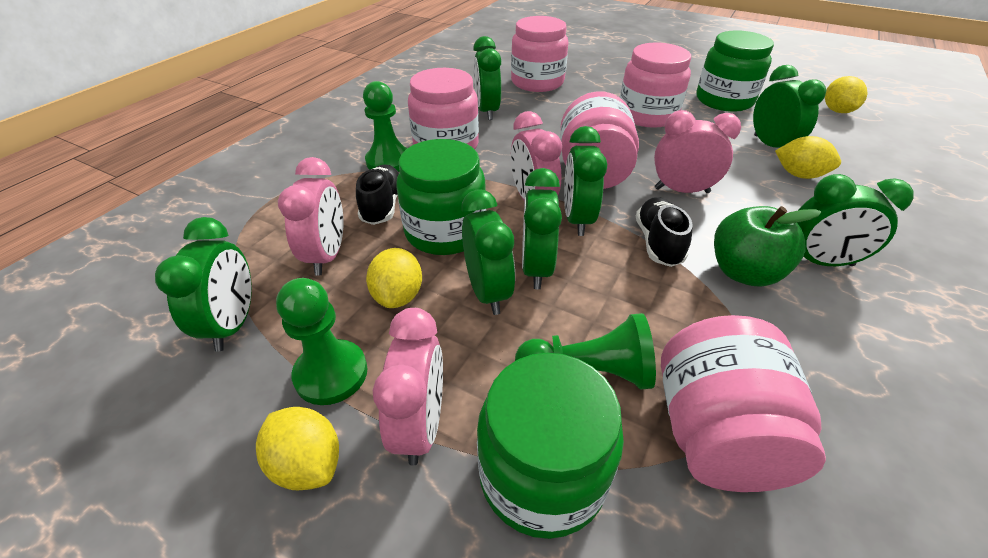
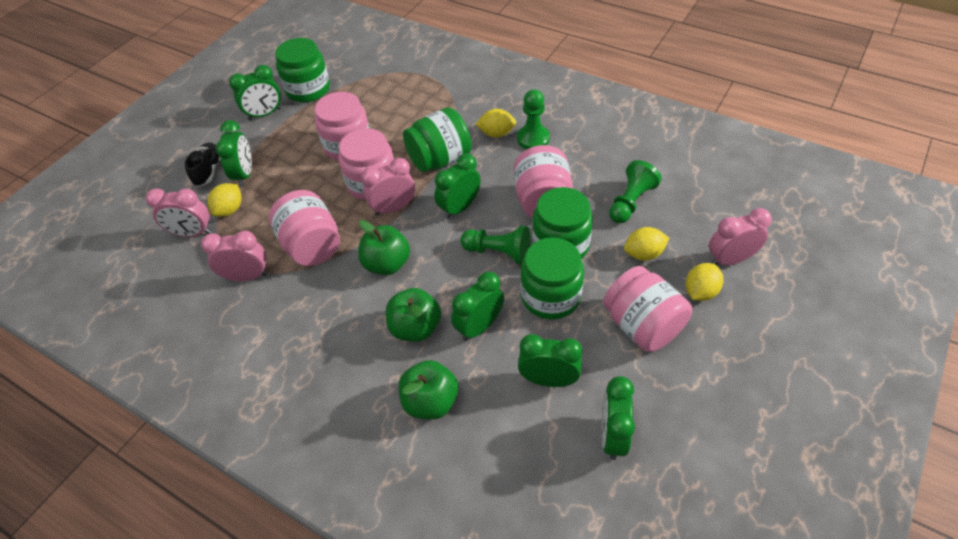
black shoe: [356,165,399,225] [636,197,693,267] = 2 -> [185,143,220,187] = 1
green apple: [714,206,821,287] = 1 -> [358,220,410,275] [386,288,441,342] [399,360,458,420] = 3
green clock: [155,217,252,352] [461,189,515,315] [473,36,501,120] [522,168,562,289] [564,126,607,236] [753,65,826,148] [798,174,914,266] = 7 -> [216,120,252,187] [229,65,281,120] [434,154,481,219] [451,272,504,341] [518,334,582,387] [602,376,635,460] = 6
green jar: [397,139,486,255] [477,353,624,539] [697,30,774,112] = 3 -> [275,38,330,102] [403,107,472,172] [520,237,584,319] [532,187,593,259] = 4

